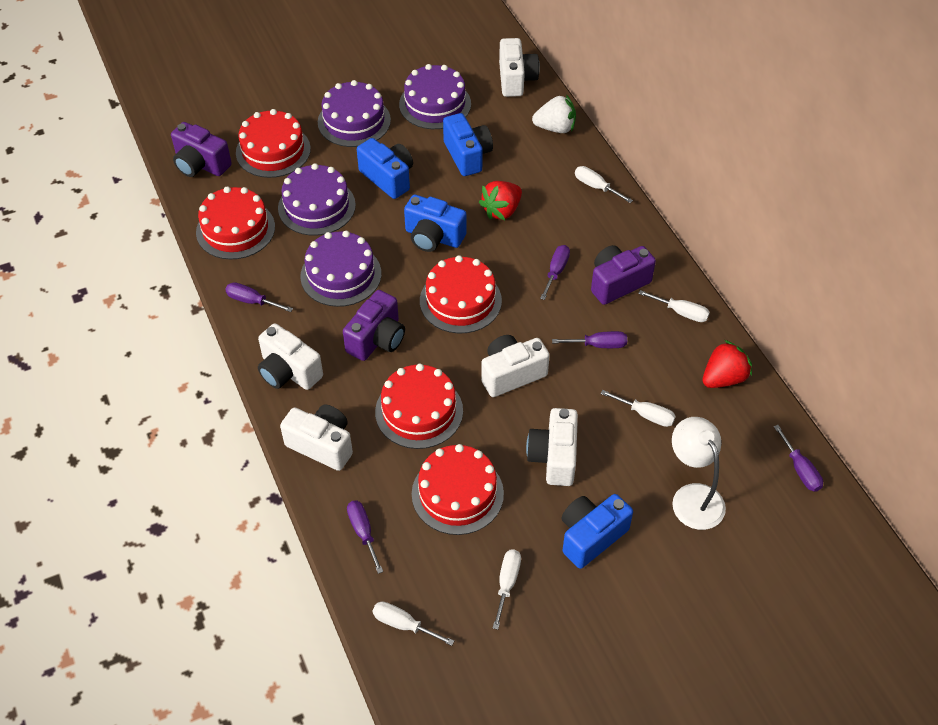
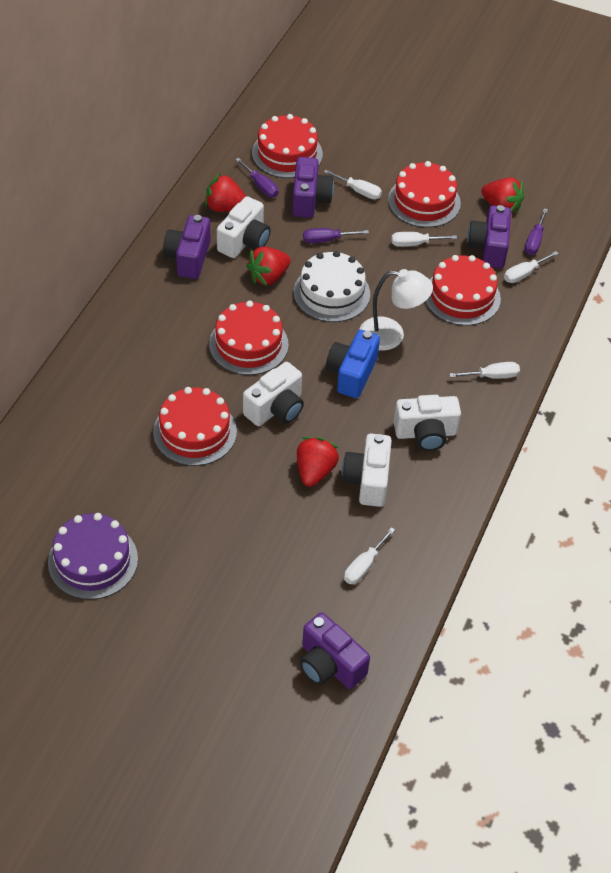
blue camera: [357,138,413,199] [404,195,466,252] [443,113,493,176] [562,494,633,569] = 4 -> [326,330,380,398] = 1
purple cake: [278,163,356,236] [300,231,381,307] [318,80,391,147] [399,64,471,129] = 4 -> [48,513,138,600] = 1
purple camera: [171,122,232,177] [343,290,405,361] [591,245,656,305] = 3 -> [163,215,211,279] [292,157,334,218] [300,612,370,689] [467,205,511,268] = 4
purple screwdriver: [225,282,293,312] [347,501,383,574] [540,245,570,300] [552,331,627,348] [774,425,823,492] = 5 -> [235,158,278,197] [303,228,369,243] [525,208,548,255] = 3
red strawberry: [479,181,522,220] [703,340,752,388] = 2 -> [206,173,246,212] [246,247,291,286] [297,437,339,487] [481,178,524,213] = 4
white cake: none = 0 -> [294,251,370,322] = 1
white camera: [258,323,323,390] [280,405,353,471] [481,335,550,397] [499,38,540,97] [526,408,578,486] = 5 -> [217,196,271,258] [243,362,304,426] [342,434,392,507] [394,395,461,451] = 4
white strawberry: [532,95,576,133] = 1 -> none = 0

